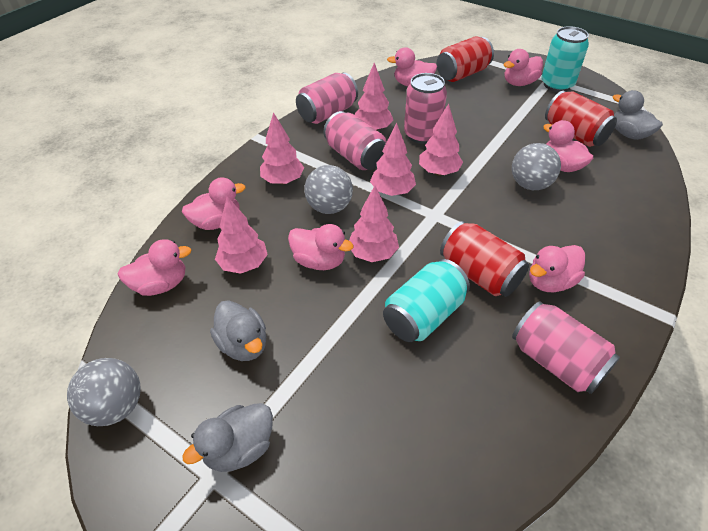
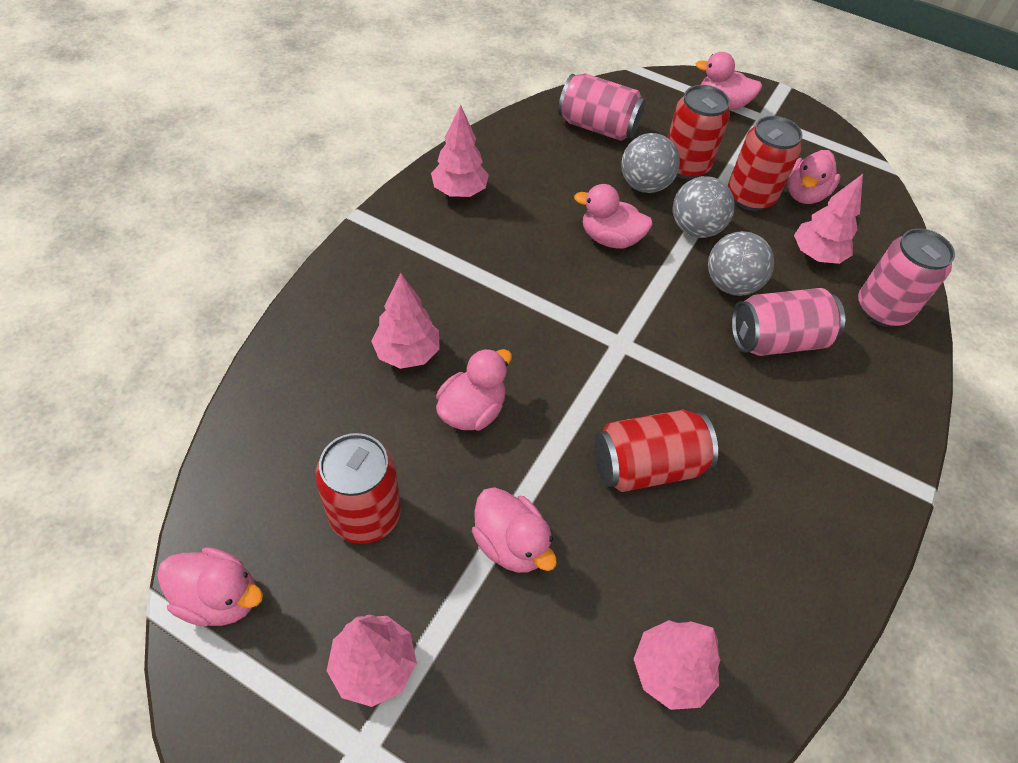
grey duck: [182,403,273,472] [210,300,266,361] [613,90,663,140] = 3 -> none = 0
pink can: [296,72,358,124] [323,111,386,170] [404,73,447,144] [512,301,620,394] = 4 -> [558,73,646,141] [731,288,845,356] [858,228,955,327] = 3
pink duck: [117,239,192,296] [182,177,246,230] [288,224,354,270] [387,47,437,86] [504,49,543,86] [529,245,585,292] [543,120,593,172] = 7 -> [157,547,263,627] [436,348,512,431] [472,487,557,573] [574,184,653,248] [696,52,762,110] [788,150,841,204] = 6
pink tree: [215,196,268,274] [260,112,304,184] [349,186,399,262] [355,63,393,130] [370,123,416,196] [419,103,463,176] = 6 -> [327,614,417,707] [371,273,440,369] [431,105,489,197] [634,620,720,710] [794,174,863,264] = 5
red can: [437,36,494,82] [440,221,529,297] [545,91,617,147] = 3 -> [315,433,401,544] [594,410,718,492] [668,85,730,179] [728,116,803,211] = 4
turquoise can: [383,259,470,342] [541,26,589,92] = 2 -> none = 0

